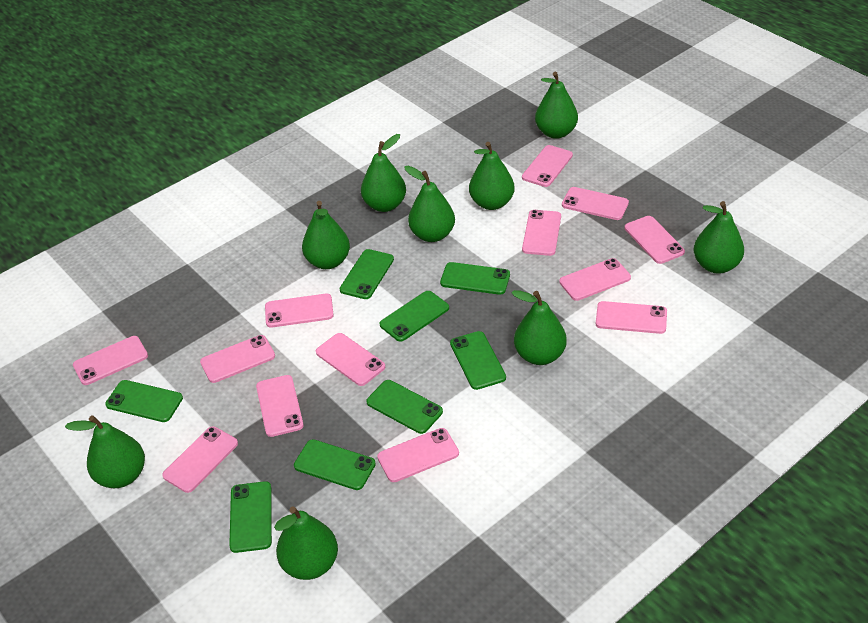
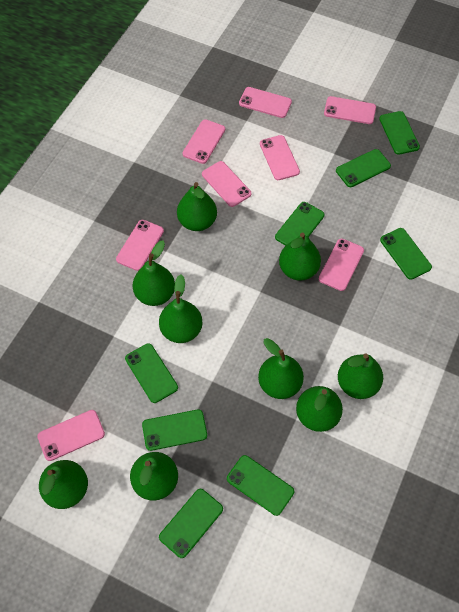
pink phone: [73,336,148,385] [162,426,238,493] [200,335,275,383] [256,375,304,437] [265,294,334,328] [316,333,385,386] [377,428,459,482] [522,145,573,187] [522,210,561,256] [559,258,631,301] [562,187,629,220] [596,301,667,334] [625,216,685,264] = 13 -> [37,410,105,461] [116,220,164,271] [183,119,225,164] [202,161,251,207] [239,87,292,118] [260,135,300,180] [319,239,364,291] [324,96,376,124] = 8

